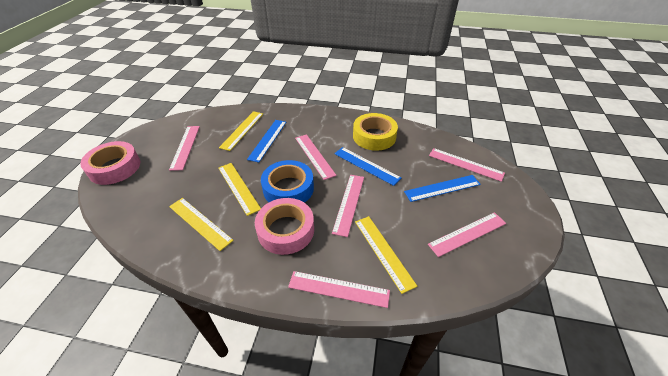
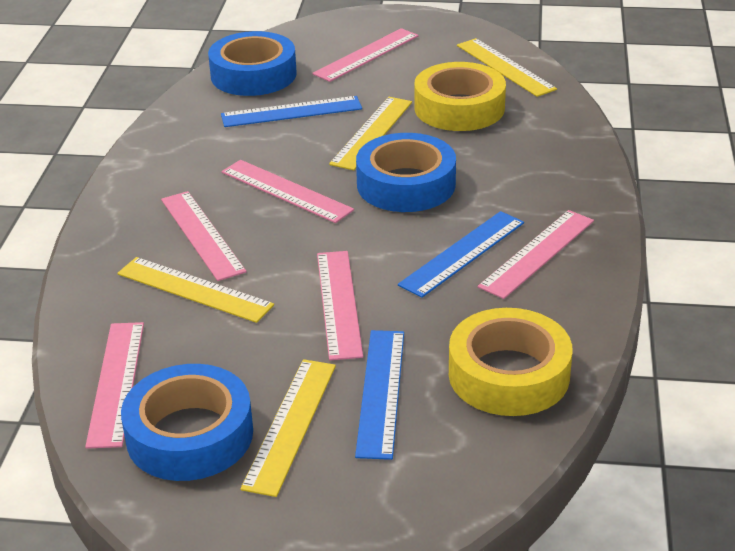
blue tape: [261,160,314,203] = 1 -> [121,364,253,481] [208,31,297,96] [356,133,456,212] = 3
pink tape: [80,141,140,185] [255,198,314,255] = 2 -> none = 0
yellow tape: [353,113,398,151] = 1 -> [414,62,506,131] [449,308,572,416] = 2

